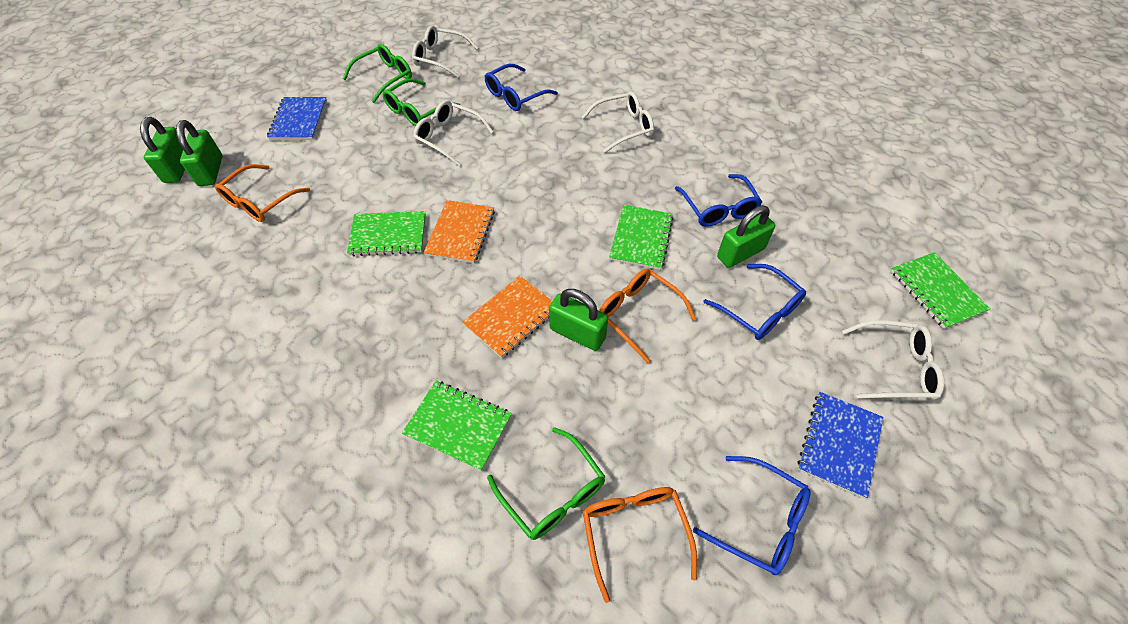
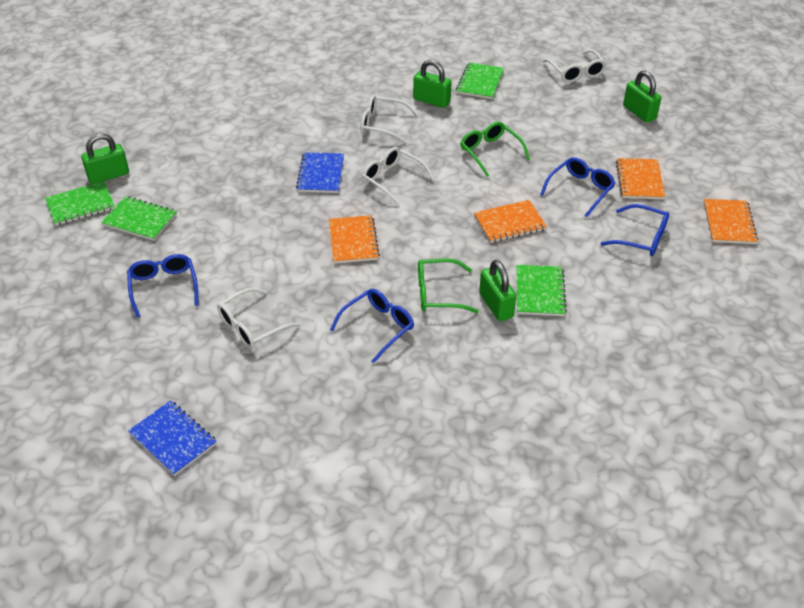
green glasses: [343,44,412,103] [382,78,460,126] [487,427,605,540] = 3 -> [418,258,479,313] [460,122,530,177] = 2
orange glasses: [215,164,310,222] [583,487,697,603] [599,269,696,363] = 3 -> none = 0
orange notebook: [424,200,495,263] [462,276,552,358] = 2 -> [329,215,380,264] [474,200,547,243] [616,158,665,199] [704,199,758,244] = 4

